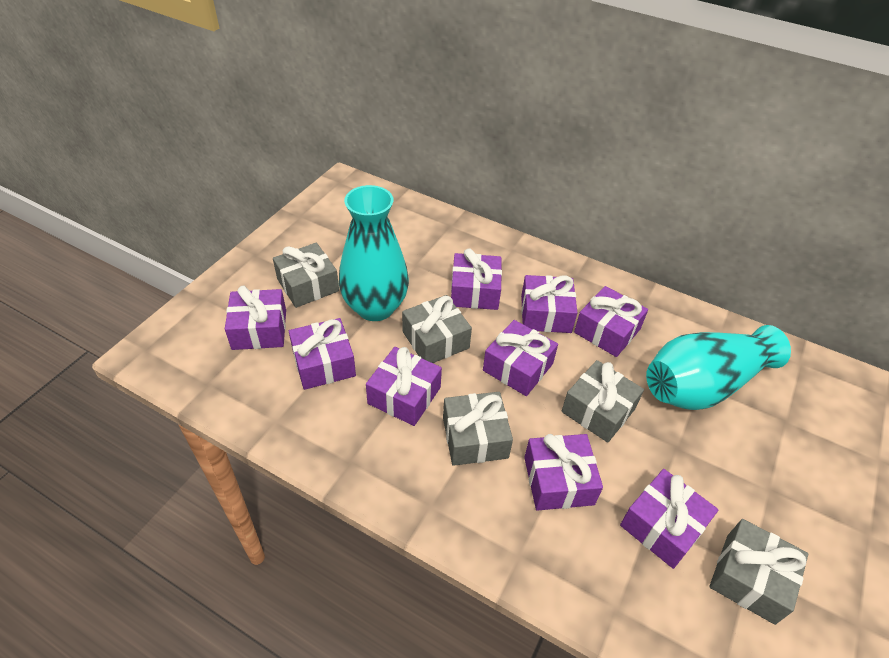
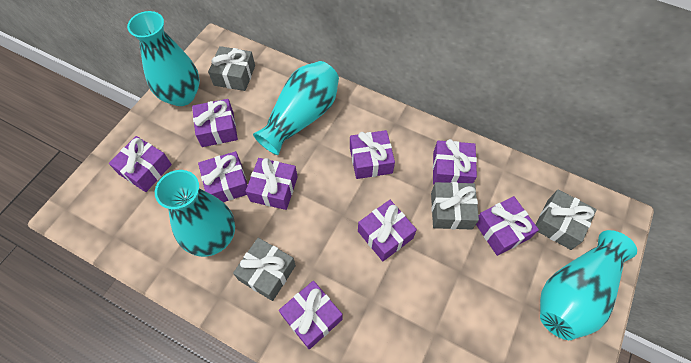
grey gift: [273,243,339,308] [402,295,472,363] [443,392,513,466] [562,360,644,443] [709,519,808,625] = 5 -> [208,46,255,91] [233,238,296,301] [431,182,479,229] [536,190,597,250] = 4
turquoise vase: [339,185,409,321] [646,325,791,410] = 2 -> [127,11,200,106] [155,170,235,257] [253,61,339,155] [540,230,637,340] = 4

